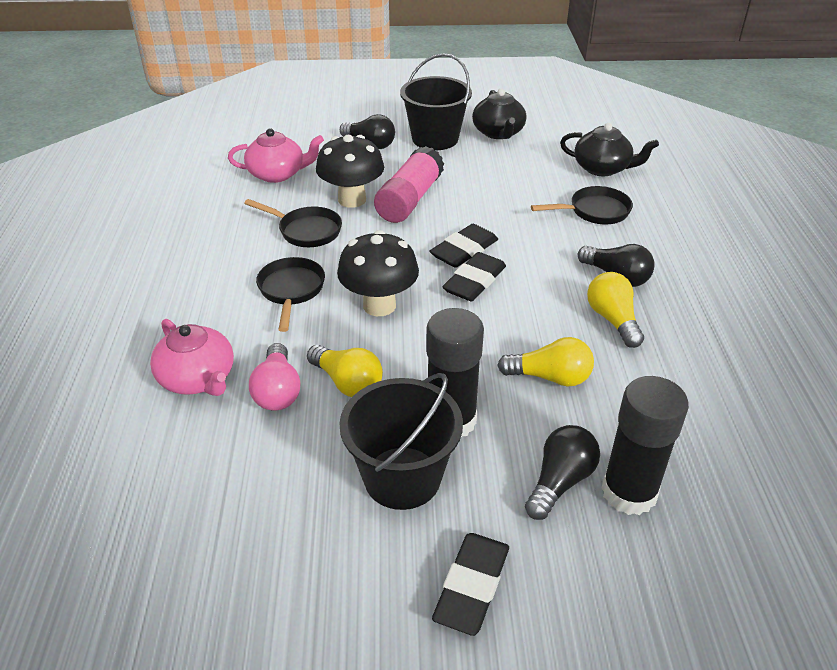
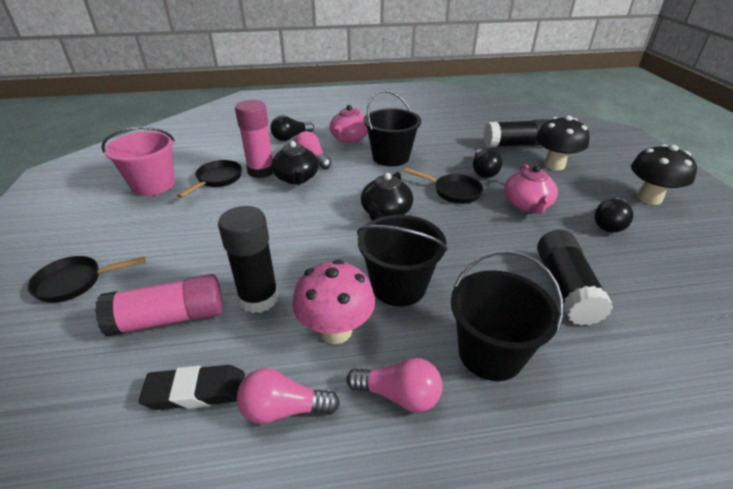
black bucket: [340,373,463,510] [400,53,472,150] = 2 -> [357,215,448,306] [364,90,421,167] [451,250,563,381] = 3
black eraser: [429,224,498,268] [432,533,509,636] [442,252,506,301] = 3 -> [139,365,245,410] = 1
black glue stick: [426,308,484,437] [602,376,689,515] = 2 -> [218,206,279,313] [484,119,549,147] [537,230,613,326] = 3
pink bucket: none = 0 -> [101,127,175,196] = 1
pink glue stick: [374,146,444,223] = 1 -> [95,274,223,337] [235,100,273,178] = 2
pink light bulb: [249,343,300,410] = 1 -> [237,368,340,424] [294,131,332,169] [346,358,442,412] = 3
pink mushroom: none = 0 -> [292,260,375,344] = 1
yellow light bulb: [307,345,383,397] [497,337,594,387] [587,272,644,348] = 3 -> none = 0

